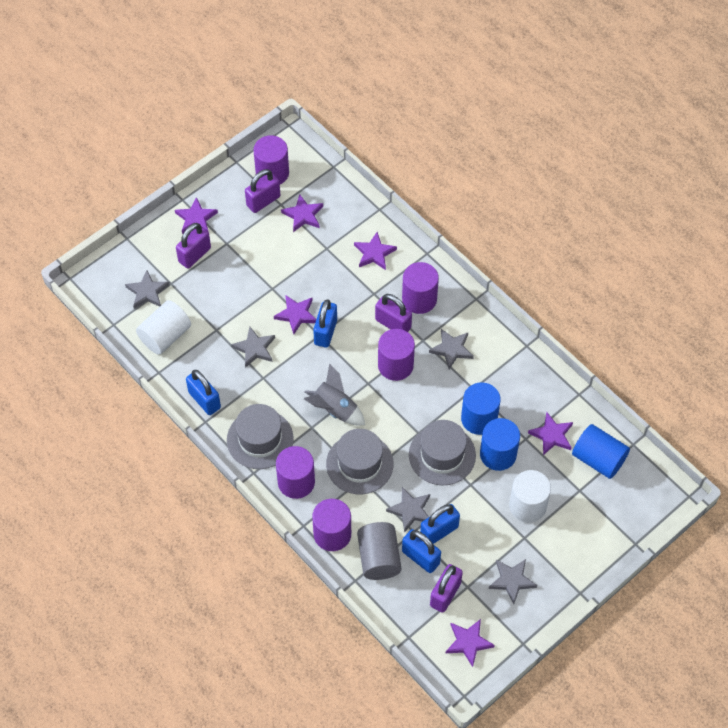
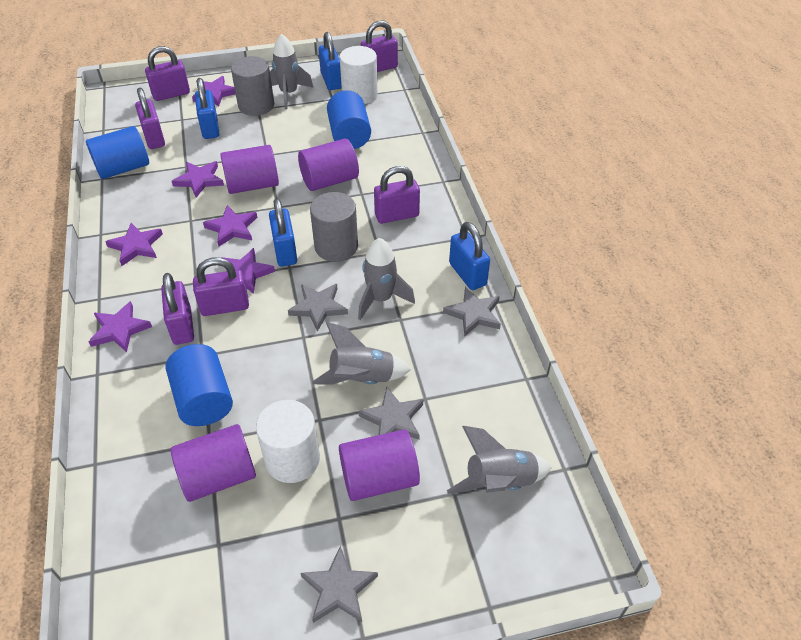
grey cylinder: [357,522,401,580] = 1 -> [231,56,274,116] [310,192,358,262] = 2
grey hat: [227,404,294,469] [326,429,393,494] [409,420,476,486] = 3 -> none = 0
grey rocket: [304,363,365,426] = 1 -> [270,34,314,109] [312,322,411,385] [358,238,415,320] [447,426,552,494] = 4
grey star: [125,270,170,309] [231,327,275,368] [386,487,430,533] [429,329,474,369] [489,559,537,604] = 5 -> [288,284,348,332] [301,546,378,623] [358,387,423,440] [443,287,501,337] = 4
purple cylinder: [254,135,289,184] [276,446,315,499] [312,499,351,551] [378,329,415,381] [402,262,439,314] = 5 -> [170,424,256,502] [220,145,279,194] [298,138,359,191] [339,429,420,501] = 4
purple padlock: [176,223,211,269] [245,169,280,213] [375,294,412,332] [430,564,463,613] = 4 -> [135,88,165,149] [145,46,190,101] [161,273,194,345] [193,257,249,316] [361,21,398,72] [374,166,420,224] = 6

